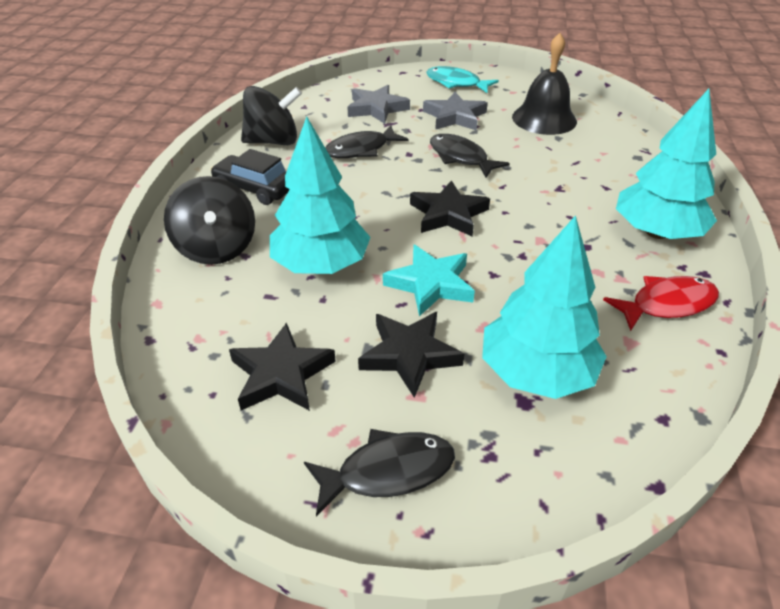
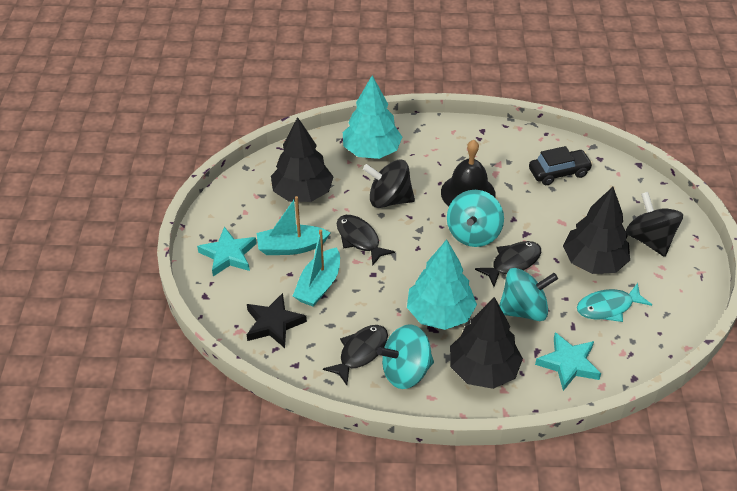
black star: [229,323,336,411] [358,312,464,398] [410,180,490,236] = 3 -> [247,293,307,348] = 1
black tree: none = 0 -> [271,117,333,202] [450,297,523,389] [563,187,630,274] = 3
grey star: [347,85,410,124] [423,92,488,131] = 2 -> none = 0
red fish: [603,276,719,331] = 1 -> none = 0
turquoise boat: none = 0 -> [257,196,331,255] [293,229,340,307] = 2
turquoise spinning top: none = 0 -> [377,324,434,389] [447,190,504,247] [499,268,558,321] = 3
turquoise star: [383,245,475,316] = 1 -> [197,227,257,276] [535,332,601,391] = 2
turquoise tree: [270,117,371,274] [482,215,607,399] [616,89,717,239] = 3 -> [343,75,402,159] [407,239,477,330] = 2

